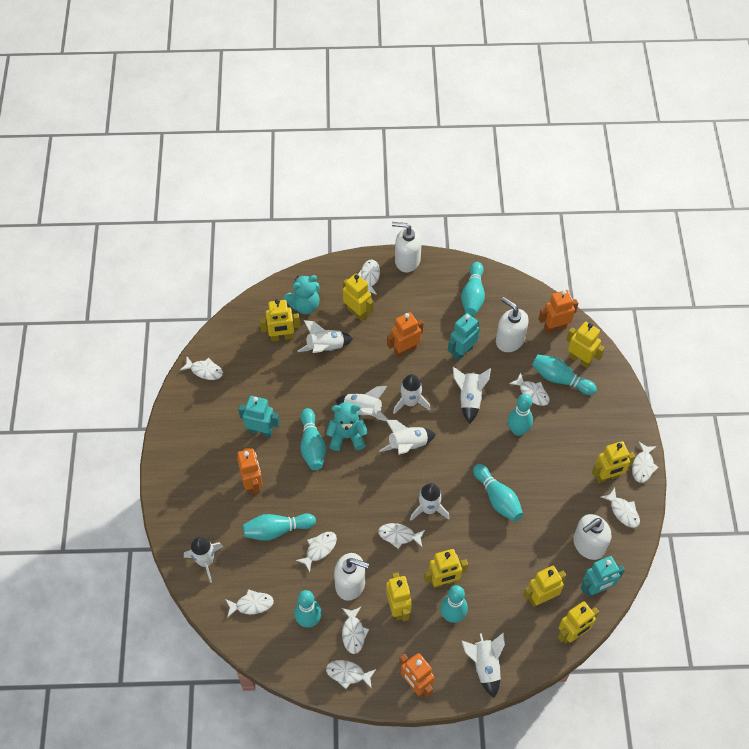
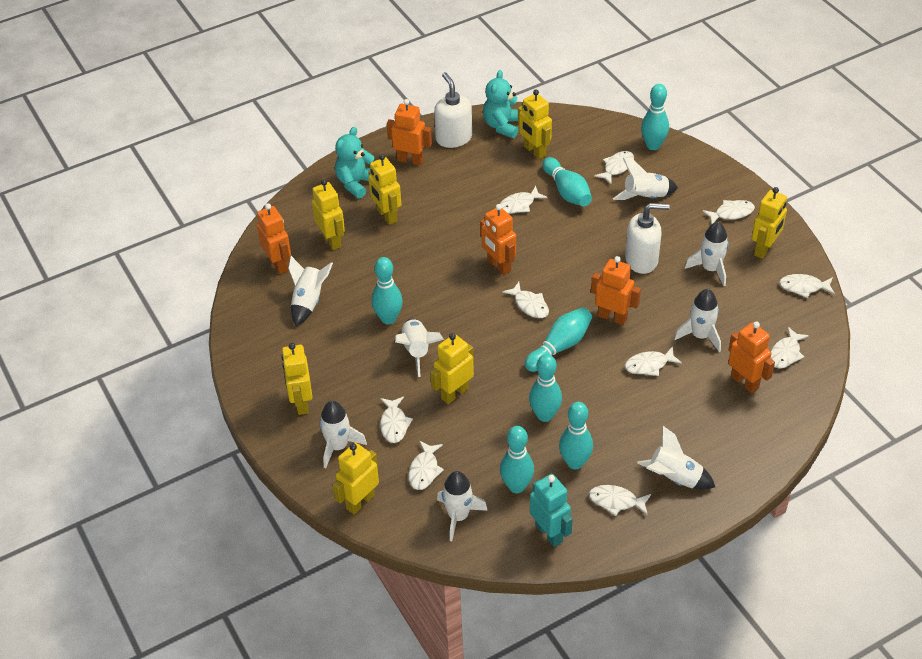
orange robot: [237,448,263,495] [387,312,423,358] [399,653,435,698] [539,290,578,334] = 4 -> [257,203,291,274] [387,99,432,166] [480,204,516,275] [591,256,641,325] [728,321,775,393] = 5
turquoise bowling pin: [243,514,316,541] [294,590,322,628] [300,408,326,470] [440,585,468,623] [461,262,485,316] [473,464,523,522] [508,394,533,436] [532,354,597,395] = 8 -> [372,257,403,325] [500,426,534,493] [525,307,592,372] [529,354,562,422] [543,157,592,206] [559,402,593,469] [641,84,669,150] = 7
turquoise robot: [238,396,280,438] [448,313,480,361] [581,556,625,597] = 3 -> [530,474,573,547] = 1
white soap dispenser: [334,553,369,601] [392,222,422,272] [496,297,529,352] [573,514,611,560] = 4 -> [434,72,472,148] [625,203,670,274] = 2
yellow robot: [260,299,300,342] [343,274,374,322] [386,572,412,621] [424,549,468,588] [523,566,566,607] [558,601,599,644] [566,322,605,368] [592,441,635,483] = 8 -> [281,343,312,415] [312,179,345,250] [333,442,379,514] [368,154,401,225] [430,333,474,404] [518,89,552,159] [751,187,787,259] = 7

